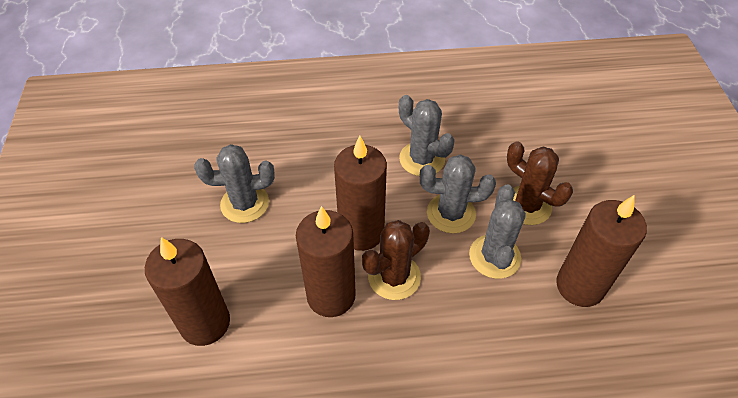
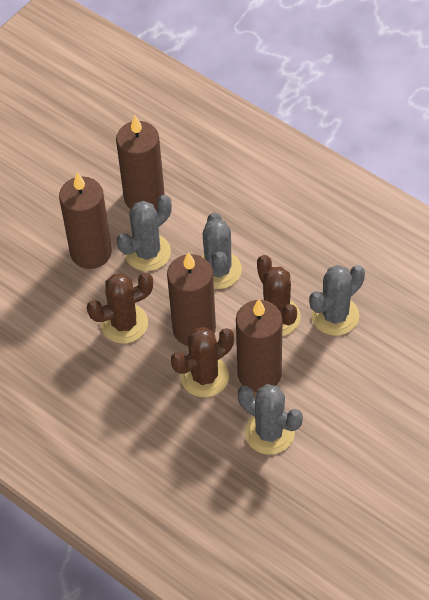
brown cactus: [362,220,430,300] [507,141,573,225] = 2 -> [87,273,153,344] [171,327,234,397] [257,255,301,336] = 3

